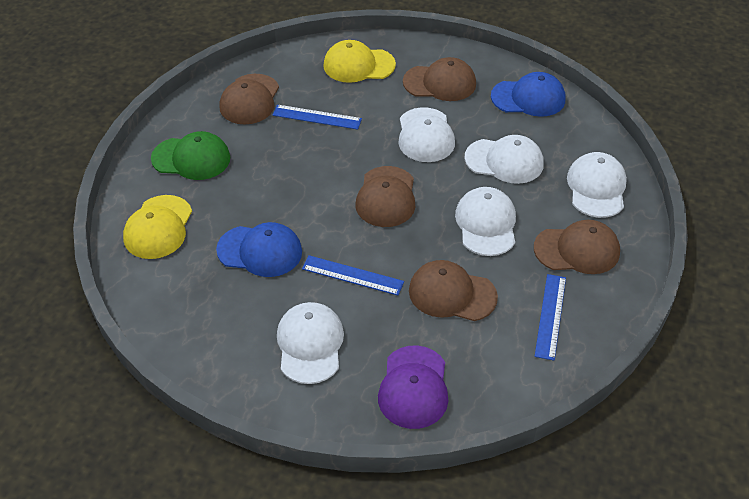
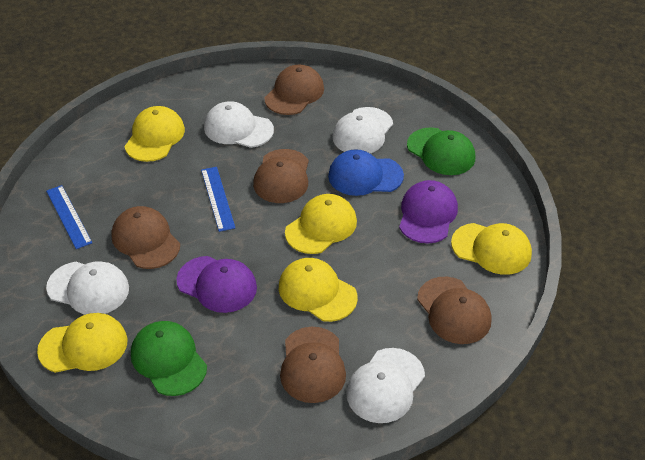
blue cap: [216,222,302,277] [491,72,565,117] = 2 -> [328,149,404,196] = 1
blue ruler: [273,105,362,130] [302,255,404,295] [534,274,566,361] = 3 -> [46,185,92,249] [201,167,235,232] = 2
green cap: [151,131,230,180] = 1 -> [131,321,207,396] [407,127,475,175] = 2
purple cap: [378,345,448,429] = 1 -> [177,256,257,313] [399,180,458,243] = 2
white cap: [277,302,344,384] [399,107,455,162] [455,187,516,256] [465,135,544,184] [567,152,627,218] = 5 -> [46,261,129,315] [204,101,274,148] [332,107,393,153] [346,348,425,423] = 4
yellow cap: [123,195,192,259] [323,40,396,83] = 2 -> [37,313,127,373] [124,106,185,162] [279,258,358,322] [285,194,357,254] [451,223,532,275] = 5

